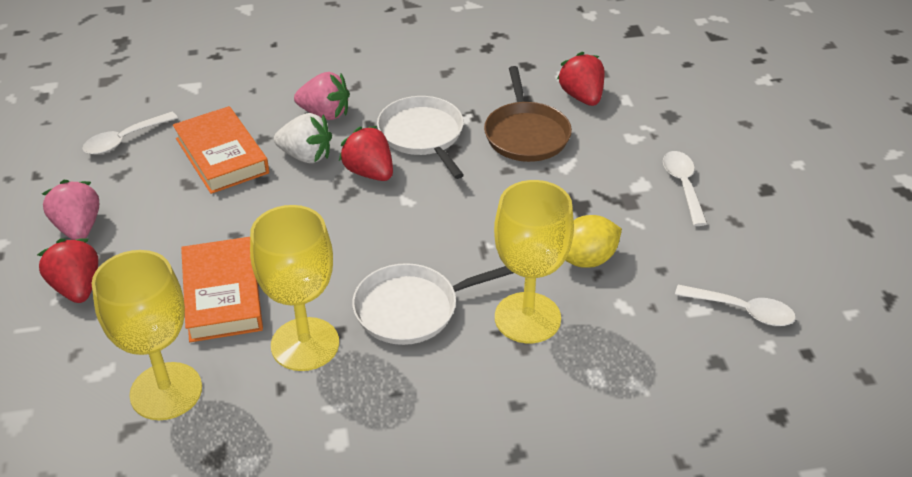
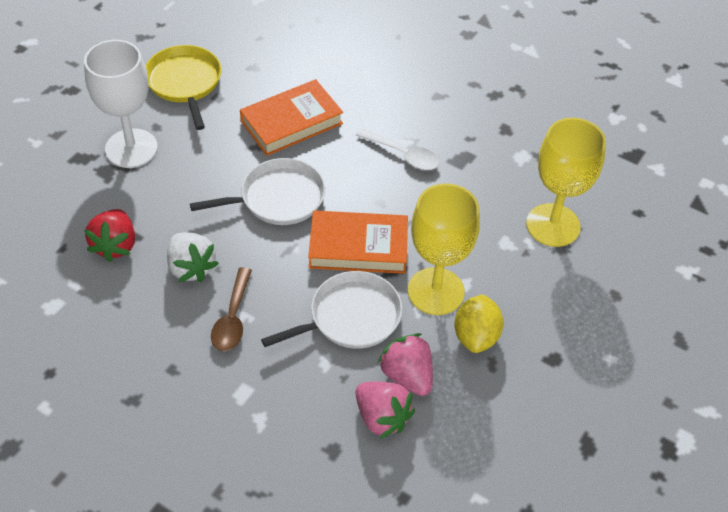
brown pan: [484,66,572,162] = 1 -> none = 0
brown spoon: none = 0 -> [211,267,252,351] = 1
red strawberry: [37,239,98,303] [339,126,393,181] [557,52,605,106] = 3 -> [84,209,135,262] = 1
white goblet: none = 0 -> [84,40,158,168] = 1
white spoon: [82,112,178,155] [663,151,707,226] [675,285,796,326] = 3 -> [356,128,439,170] = 1
yellow goblet: [91,250,202,420] [250,205,339,371] [494,180,574,343] = 3 -> [408,183,480,315] [526,118,606,247] = 2
yellow pan: none = 0 -> [146,45,221,130] = 1

